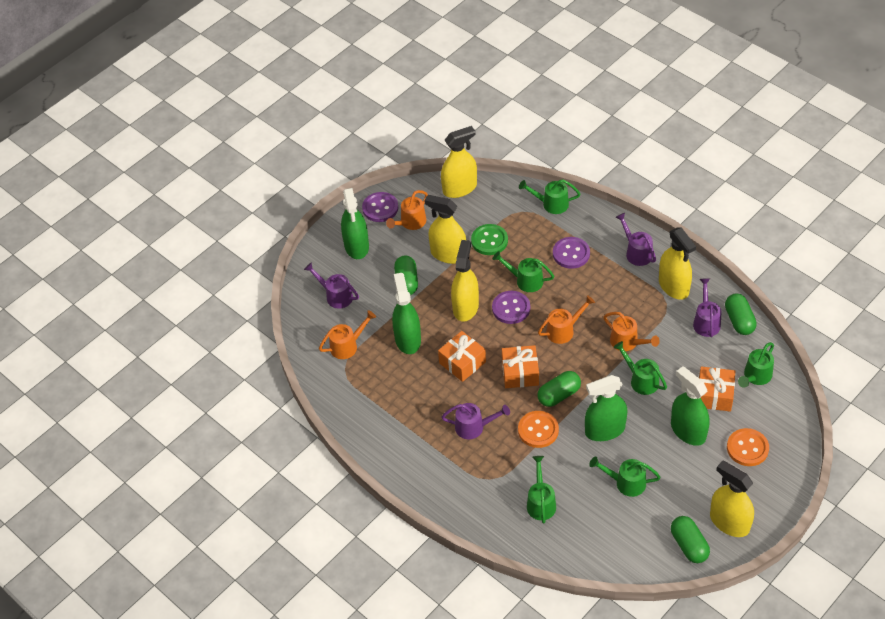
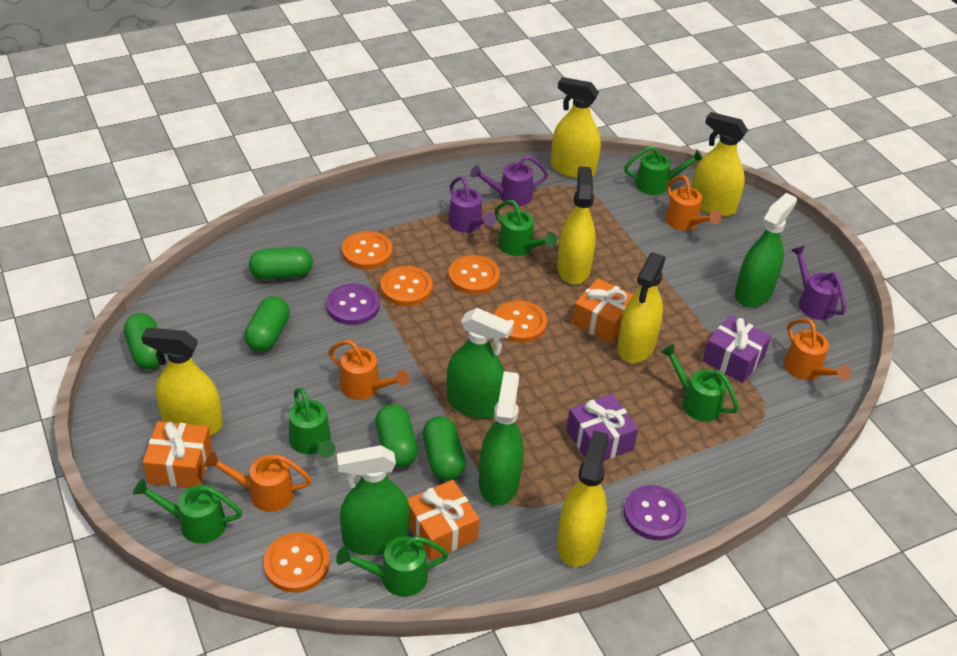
green button: [471,224,508,255] = 1 -> none = 0
green capsule: [394,255,418,295] [537,371,581,407] [671,516,710,563] [725,294,757,335] = 4 -> [124,313,166,369] [244,296,290,352] [249,247,313,280] [375,404,418,467] [423,416,466,481] = 5
orange button: [518,411,559,448] [727,428,769,466] = 2 -> [263,532,330,593] [342,231,392,269] [380,266,433,306] [448,255,500,295] [494,300,547,343] = 5
purple button: [362,192,398,222] [492,291,530,324] [553,237,590,269] = 3 -> [326,283,380,325] [624,485,687,540] = 2
purple gift: none = 0 -> [566,394,638,461] [702,315,771,383] = 2
purple watering can: [304,262,359,309] [441,403,510,439] [616,213,656,266] [693,278,721,337] = 4 -> [448,176,496,233] [470,156,548,206] [791,246,846,320] = 3
yellow spray bottle: [424,195,466,264] [441,126,477,198] [451,240,479,322] [659,228,696,300] [710,460,754,537] = 5 -> [141,328,223,436] [551,77,601,179] [557,166,596,285] [557,430,609,567] [617,252,665,363] [692,112,748,216] = 6

